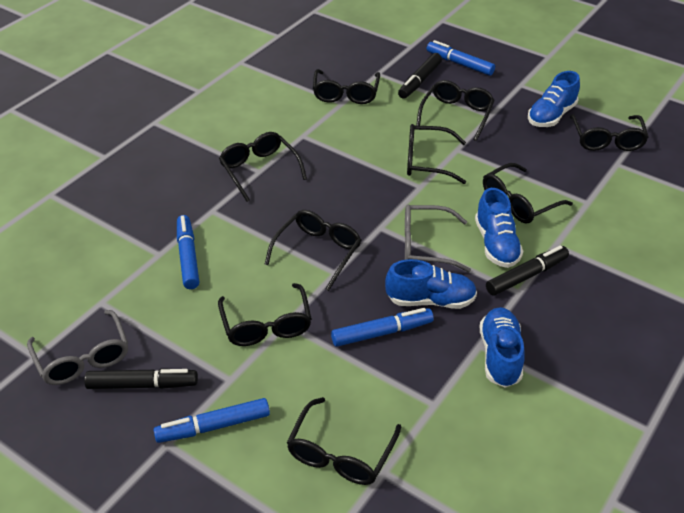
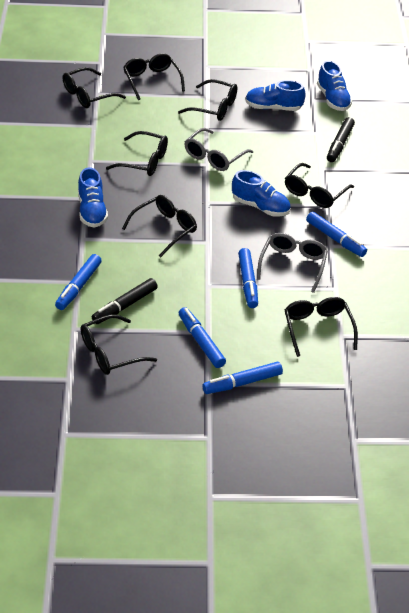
black glasses: [218,283,312,346] [219,132,307,202] [265,210,361,291] [287,397,401,485] [313,69,380,104] [407,124,466,184] [416,80,495,141] [483,163,573,224] [570,114,649,151] = 9 -> [62,67,126,108] [81,314,157,375] [106,131,168,176] [122,195,197,257] [123,53,185,100] [178,79,237,121] [285,163,354,208] [285,297,358,357] = 8
black marker: [84,368,198,389] [398,53,442,99] [486,245,569,296] = 3 -> [92,278,158,324] [327,117,355,162] = 2
blue marker: [154,398,270,443] [177,215,199,289] [331,308,434,347] [427,40,495,76] = 4 -> [55,254,102,310] [179,307,226,368] [203,362,283,394] [238,248,258,308] [306,212,367,257] = 5

